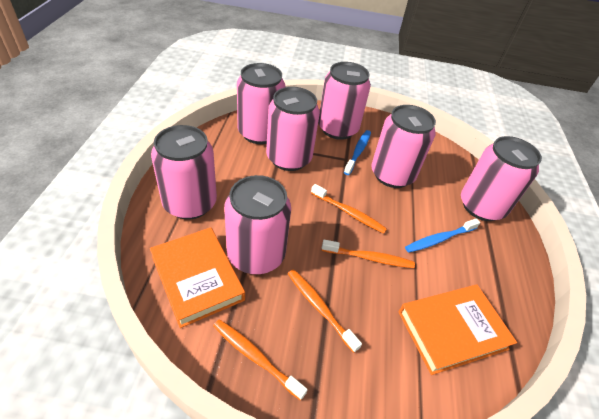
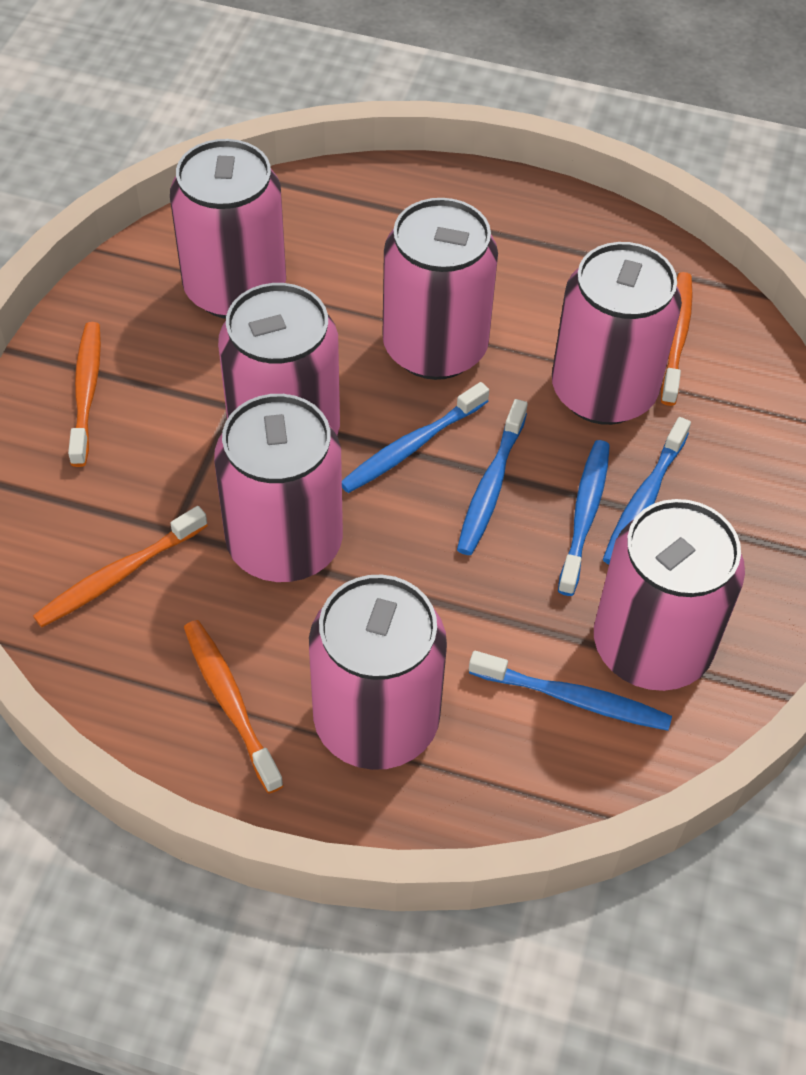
blue toothbrush: [344,130,371,175] [405,218,480,253] = 2 -> [342,382,489,493] [457,399,528,555] [469,651,672,731] [558,440,610,596] [603,417,691,565] = 5
orange book: [150,227,245,328] [399,285,517,375] = 2 -> none = 0

